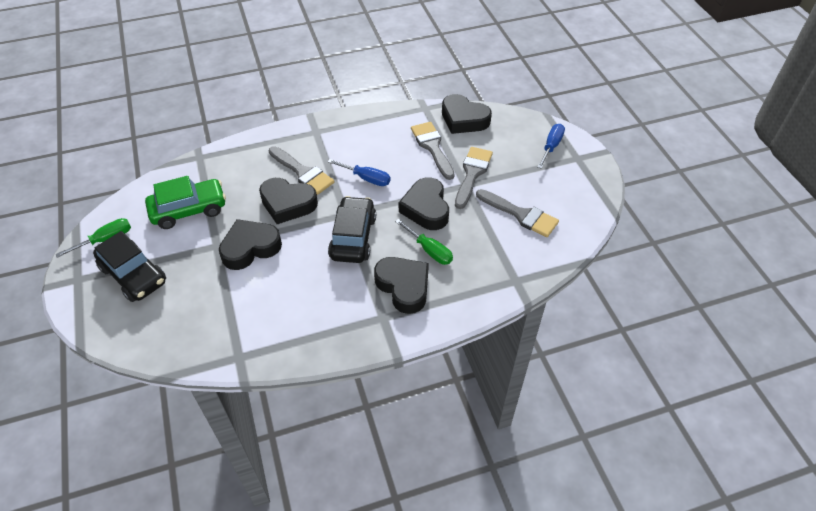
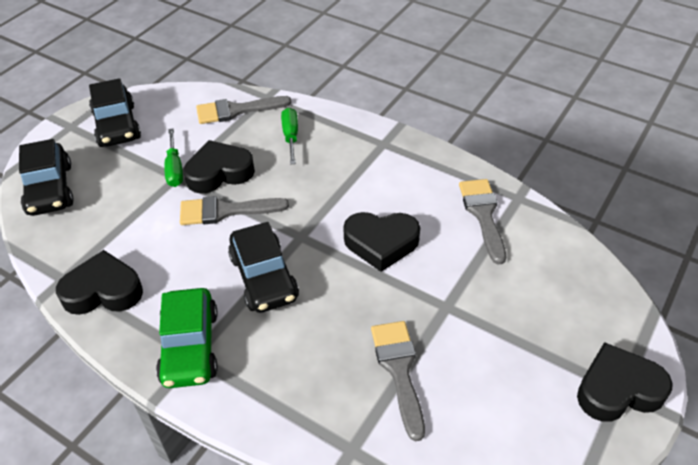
black car: [93,231,166,302] [328,196,376,263] = 2 -> [19,139,74,216] [89,78,141,147] [228,222,299,313] = 3
black heart: [219,219,282,270] [259,178,318,224] [374,257,429,314] [399,177,449,230] [442,94,492,134] = 5 -> [56,250,143,315] [184,140,255,194] [343,212,420,272] [577,342,673,422] = 4
blue screwdriver: [328,159,390,186] [537,124,565,169] = 2 -> none = 0

